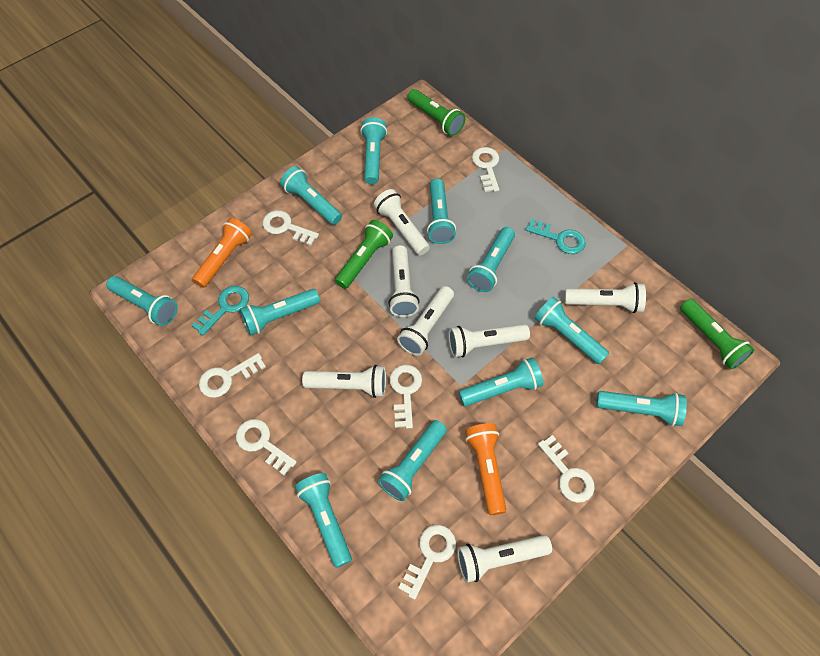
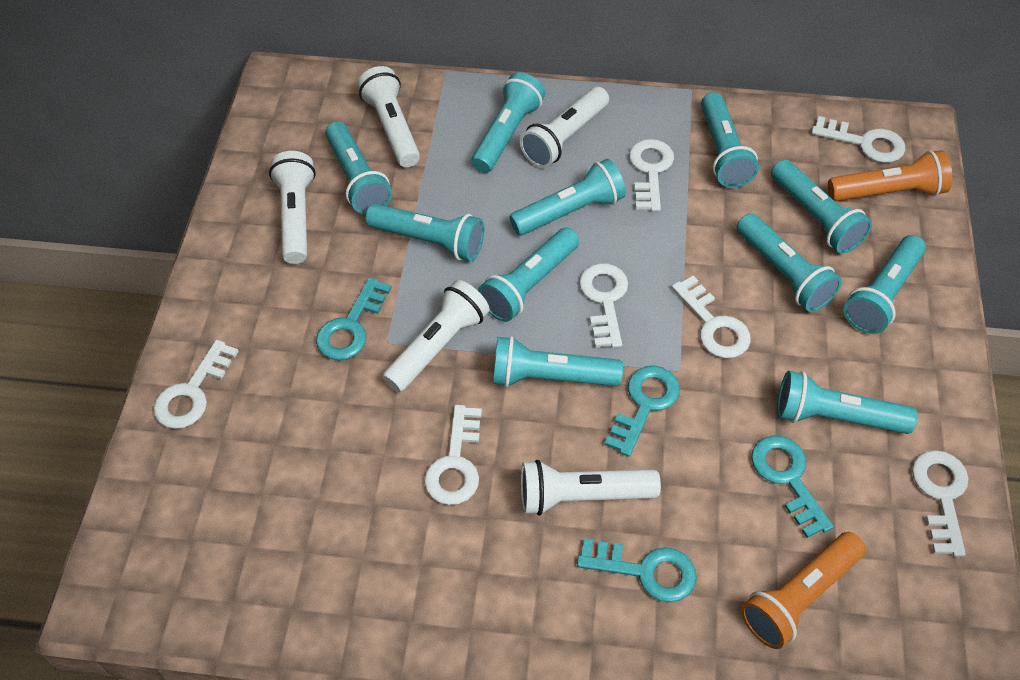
green flashlight: [335,220,393,289] [407,89,466,136] [680,299,754,369] = 3 -> none = 0
turquoise key: [191,286,249,336] [526,219,586,254] = 2 -> [316,277,392,360] [577,538,697,602] [604,366,680,457] [751,435,834,538] = 4
white flashlight: [302,365,386,398] [374,189,430,255] [388,245,420,317] [397,286,454,356] [449,324,530,357] [457,535,552,583] [564,282,646,313] = 7 -> [269,151,316,264] [358,66,420,167] [383,280,490,392] [520,87,609,168] [521,460,661,516] = 5

